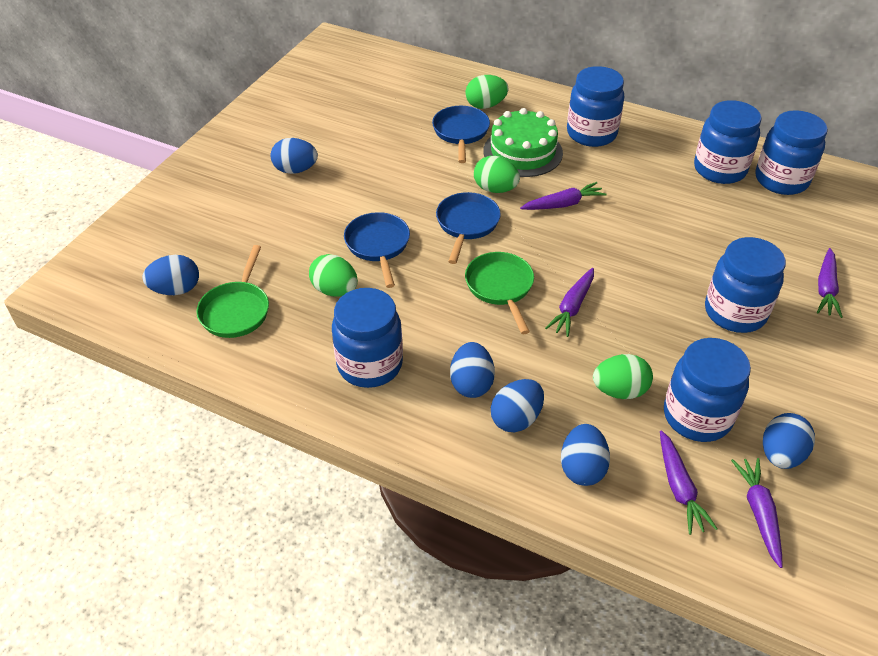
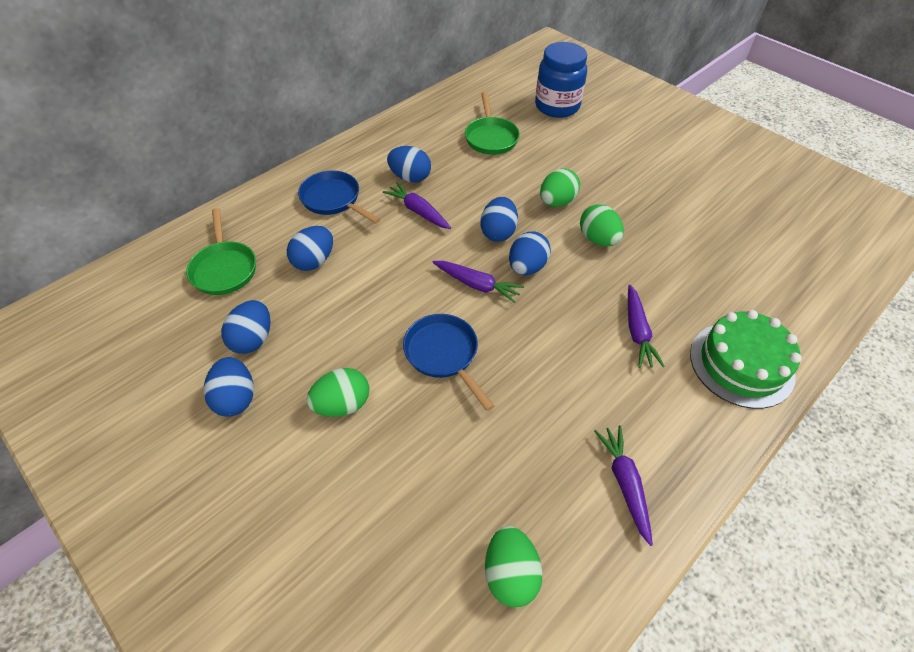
blue jar: [332,288,403,388] [567,66,624,147] [664,338,751,442] [694,100,761,184] [705,237,786,333] [755,110,828,195] = 6 -> [535,42,587,118] = 1
blue pan: [344,212,410,288] [432,106,490,163] [436,192,501,264] = 3 -> [298,170,380,224] [403,314,494,411] = 2
purple carrot: [520,182,607,210] [545,268,594,337] [660,430,718,535] [731,458,783,568] [817,248,843,318] = 5 -> [383,182,451,229] [432,261,524,303] [594,425,653,546] [628,285,664,368] = 4

